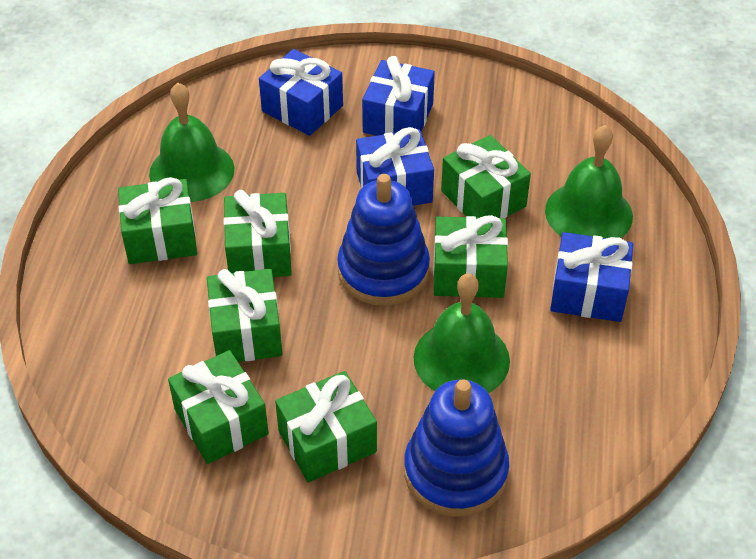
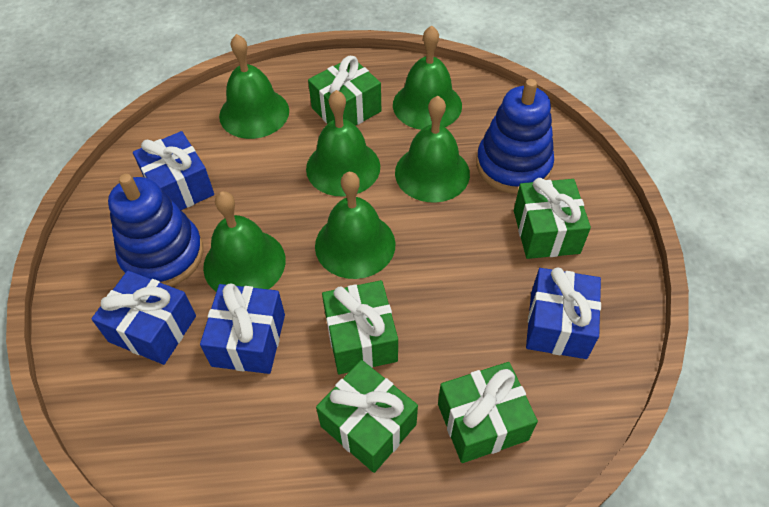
green bell: [149,83,234,202] [414,273,510,393] [545,125,633,238] = 3 -> [203,191,286,292] [219,34,289,139] [306,90,380,196] [315,172,396,279] [393,25,462,130] [395,96,470,203] = 6
green gift: [118,177,197,264] [168,350,269,464] [207,269,282,362] [224,190,292,277] [275,371,377,483] [433,215,508,298] [441,135,531,218] = 7 -> [308,56,381,126] [316,360,418,473] [322,280,398,374] [438,362,538,463] [514,178,591,259] = 5

